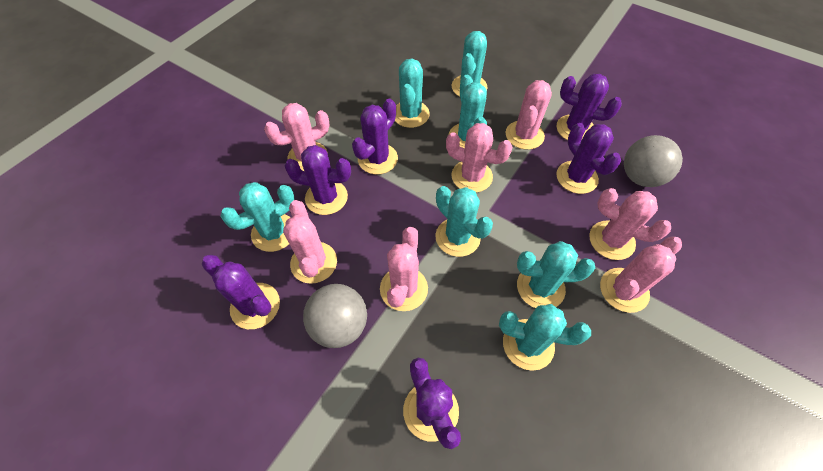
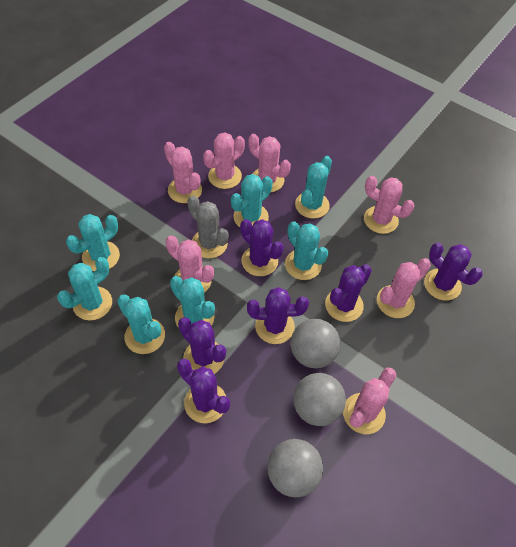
grey ball: [303,284,367,348] [624,135,683,187] = 2 -> [267,439,323,497] [291,319,340,368] [293,373,346,426] = 3
grey cactus: none = 0 -> [187,196,229,258] = 1

